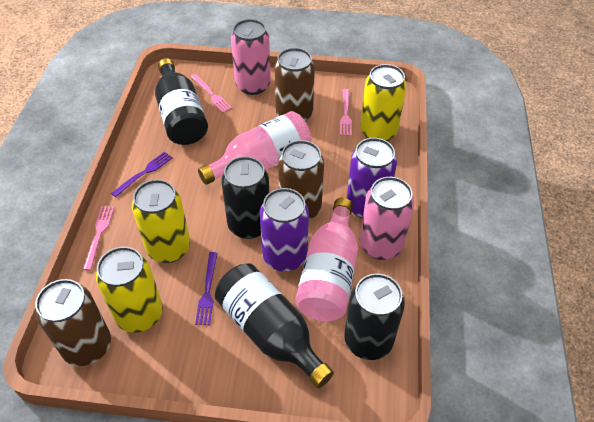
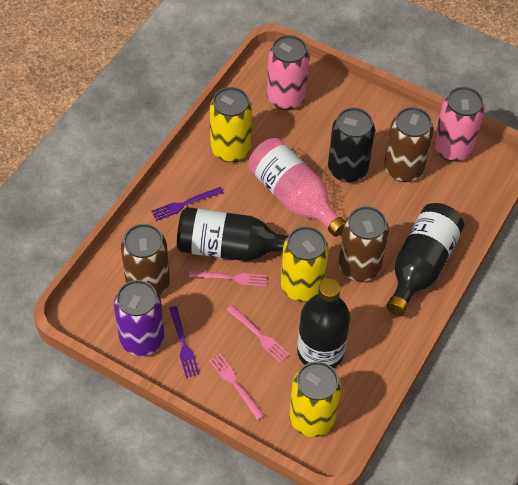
black bottle: [155,58,208,145] [215,263,334,388] = 2 -> [177,207,288,261] [297,278,351,369] [386,203,464,316] = 3
black can: [221,156,269,239] [345,273,405,360] = 2 -> [328,108,375,183] = 1
pink bottle: [198,111,311,185] [295,198,358,321] = 2 -> [248,138,345,237] = 1
purple can: [260,188,309,272] [347,138,397,219] = 2 -> [114,280,164,356] = 1

